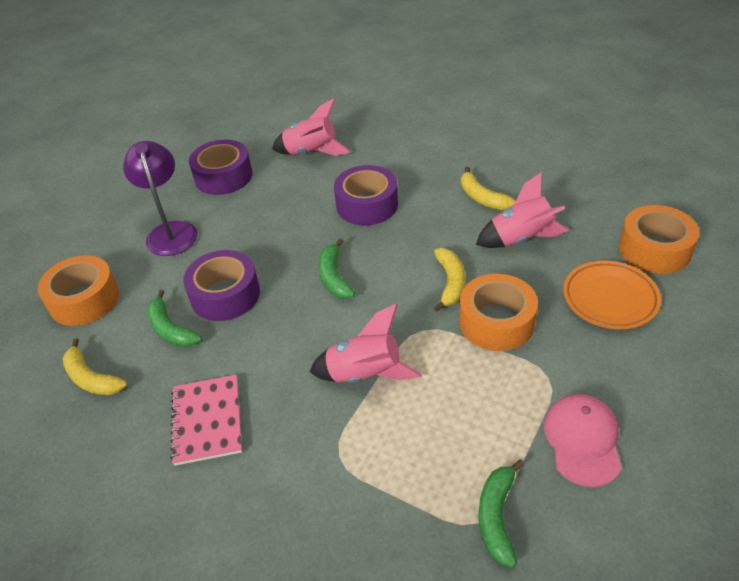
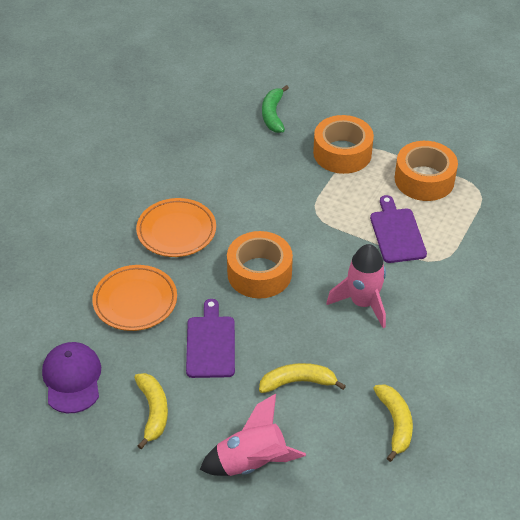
green banana: [147,290,202,347] [319,238,355,299] [479,459,525,567] = 3 -> [262,85,289,133] = 1
orange plate: [563,260,661,329] = 1 -> [92,265,177,331] [136,198,216,257] = 2
pink cap: [544,394,622,487] = 1 -> none = 0
pink notebook: [170,375,242,466] = 1 -> none = 0
pink rocket: [272,98,351,156] [309,304,422,383] [476,172,570,248] = 3 -> [200,394,306,476] [326,244,386,328] = 2
purple cap: none = 0 -> [42,342,101,413] = 1
purple cutting board: none = 0 -> [186,299,235,378] [370,195,427,263] = 2
purple lamp: [123,141,198,256] = 1 -> none = 0
purple tape: [183,250,260,321] [189,140,253,195] [334,165,398,226] = 3 -> none = 0

